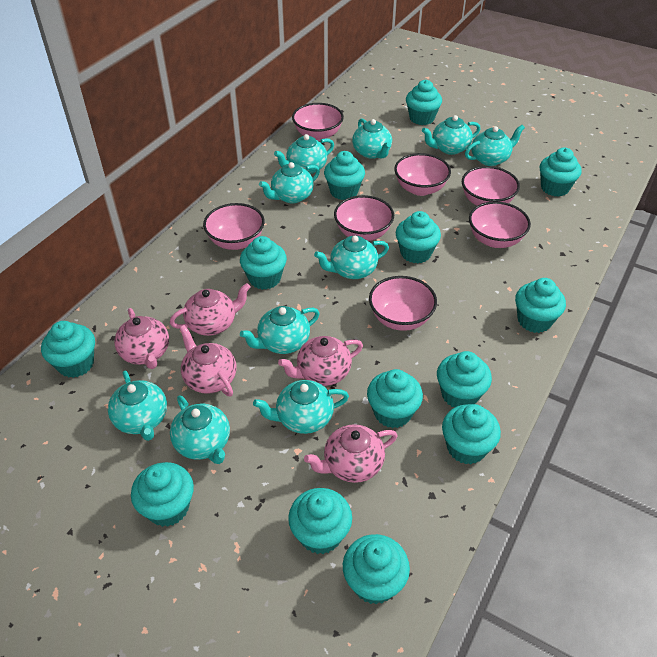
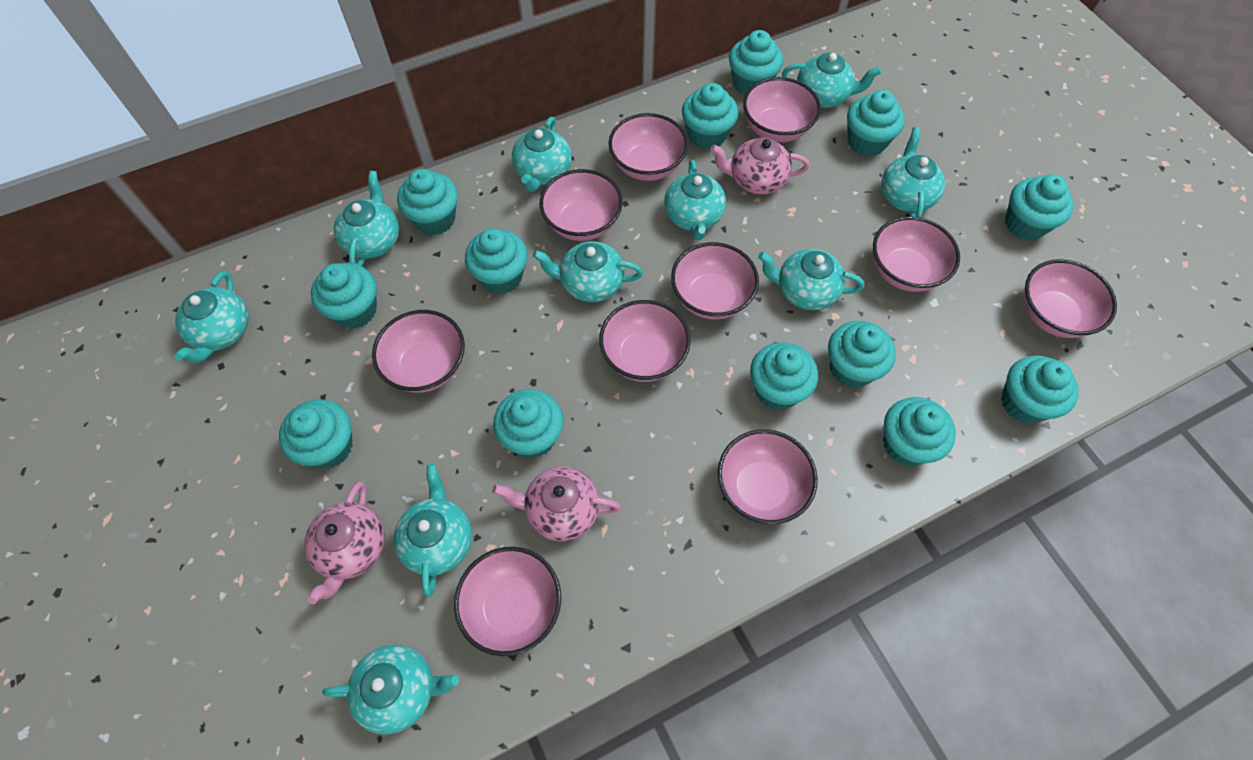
pink bowl: [203,203,265,250] [292,103,344,141] [334,195,394,241] [369,276,437,331] [394,153,451,196] [462,166,520,206] [469,201,531,248] = 7 -> [372,310,465,393] [454,547,561,656] [540,169,623,241] [599,300,691,382] [609,113,688,181] [671,242,759,319] [718,429,818,524] [743,77,821,142] [873,216,960,292] [1024,259,1117,338] = 10
pink teapot: [114,308,169,369] [170,283,250,336] [180,325,236,396] [278,336,363,386] [304,424,398,483] = 5 -> [304,482,385,604] [492,467,621,541] [710,138,810,194] = 3

